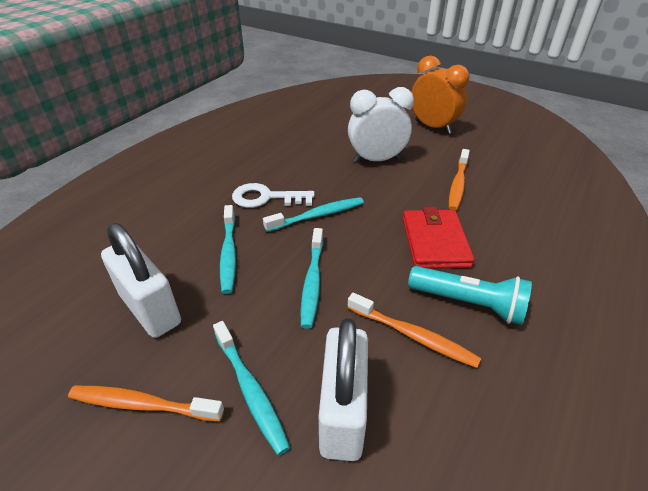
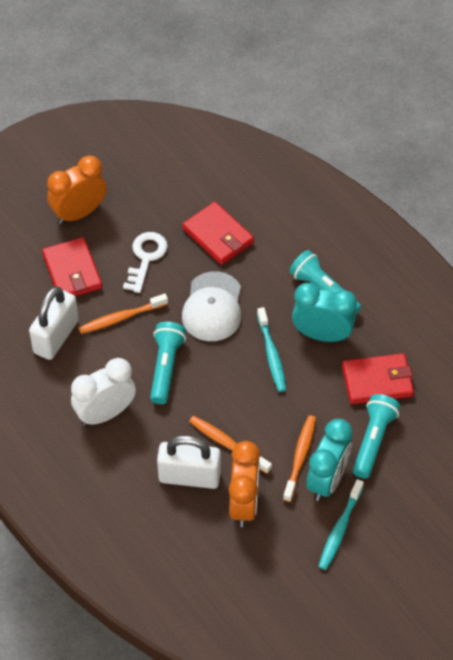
orange clock: [412,56,470,134] = 1 -> [47,155,107,224] [229,441,260,527] = 2
red wallet: [403,207,475,269] = 1 -> [42,237,102,296] [182,202,254,265] [342,353,414,404] = 3
turquoise clock: none = 0 -> [292,283,357,342] [306,419,353,501] = 2
turquoise flashlight: [408,266,532,325] = 1 -> [150,322,186,404] [289,250,361,314] [353,394,400,479] = 3
turquoise toothbrush: [213,321,290,455] [220,205,236,294] [263,197,364,232] [301,228,323,329] = 4 -> [257,307,286,392] [318,479,364,570] = 2
white cap: none = 0 -> [182,271,241,341] = 1

